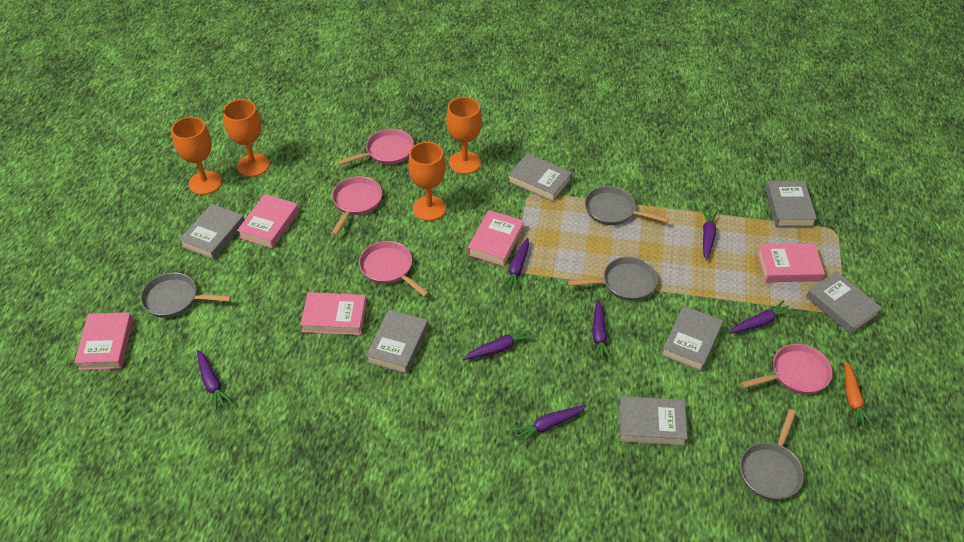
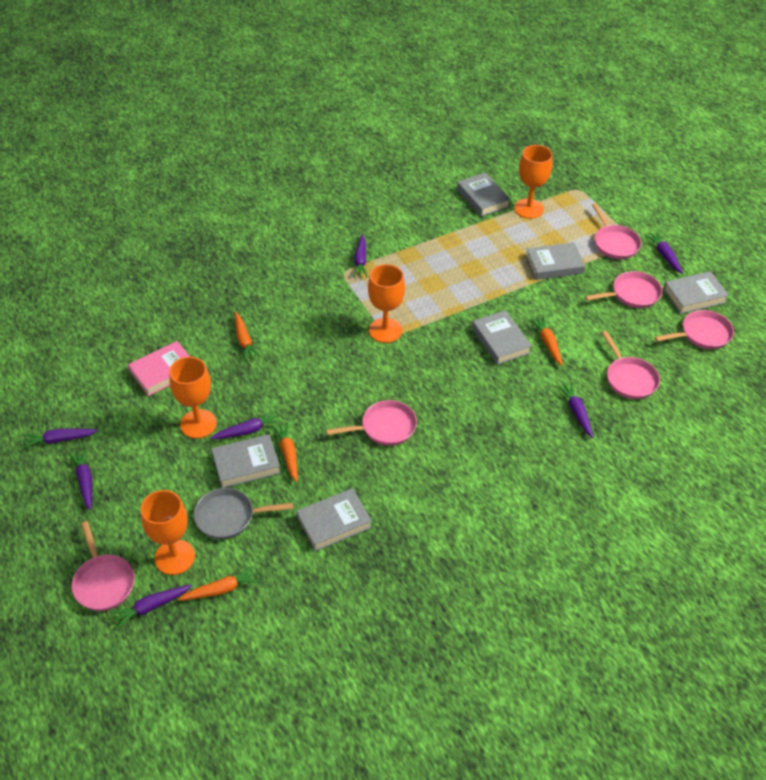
grey book: [179,204,244,260] [366,310,428,374] [508,153,572,202] [619,396,688,446] [661,306,723,372] [765,181,817,227] [806,271,882,334] = 7 -> [211,434,281,488] [297,488,372,551] [457,172,511,217] [472,310,532,365] [525,242,586,280] [663,271,729,314] = 6
grey pan: [140,272,231,318] [568,257,658,301] [585,186,669,225] [740,409,804,500] = 4 -> [194,488,293,539] = 1
orange carrot: [845,360,874,428] = 1 -> [178,566,260,601] [235,312,260,361] [272,422,298,482] [530,316,563,366] = 4
pink book: [74,312,133,370] [237,194,299,249] [300,292,367,335] [467,210,524,266] [757,244,825,282] = 5 -> [128,341,190,396] = 1
pink pan: [331,176,382,235] [337,129,414,165] [359,241,429,297] [741,344,833,394] = 4 -> [72,521,135,611] [326,400,417,446] [585,271,662,308] [592,203,642,259] [602,331,660,399] [654,310,734,349] = 6

